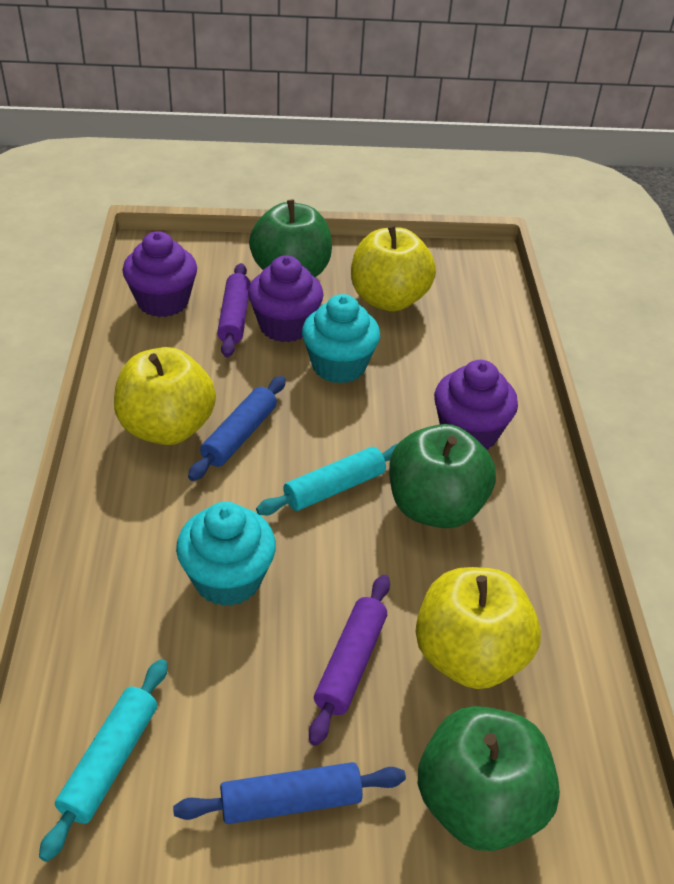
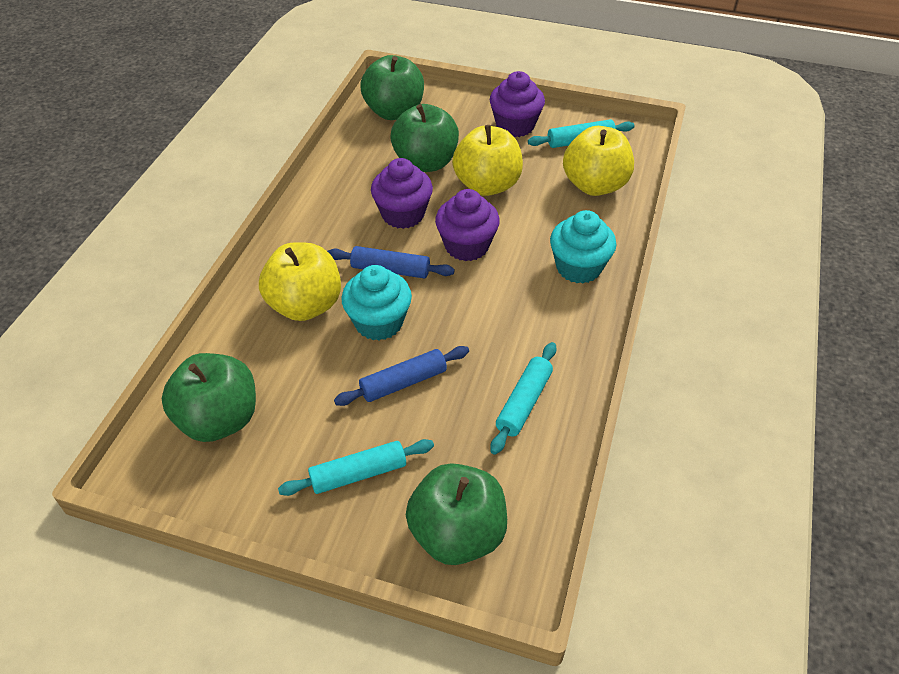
green apple: [249,200,332,277] [389,424,496,528] [418,706,560,851] = 3 -> [161,353,256,442] [360,55,424,120] [390,104,459,172] [406,463,507,565] = 4
purple rolling pin: [217,263,251,357] [309,575,390,746] = 2 -> none = 0
turquoise rolling pin: [39,659,167,862] [256,444,397,515] = 2 -> [278,439,434,496] [490,342,556,455] [528,119,635,148] = 3

